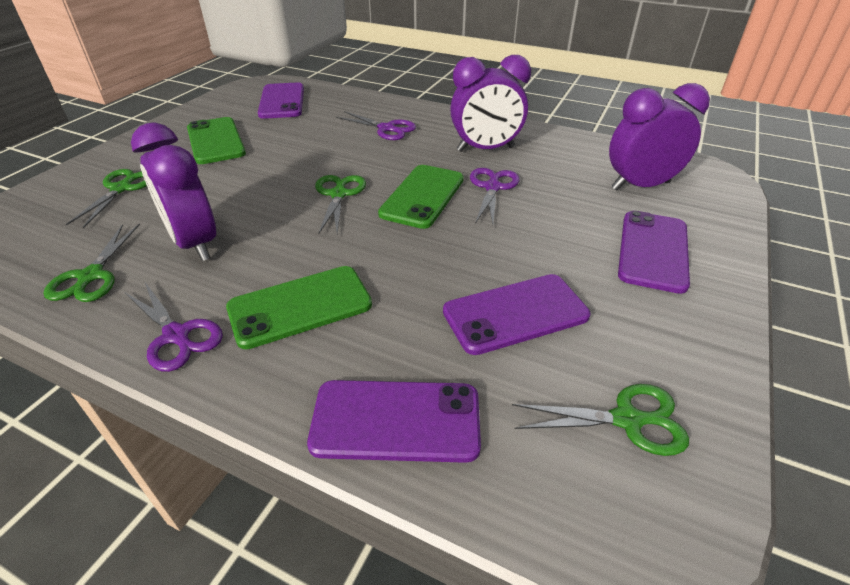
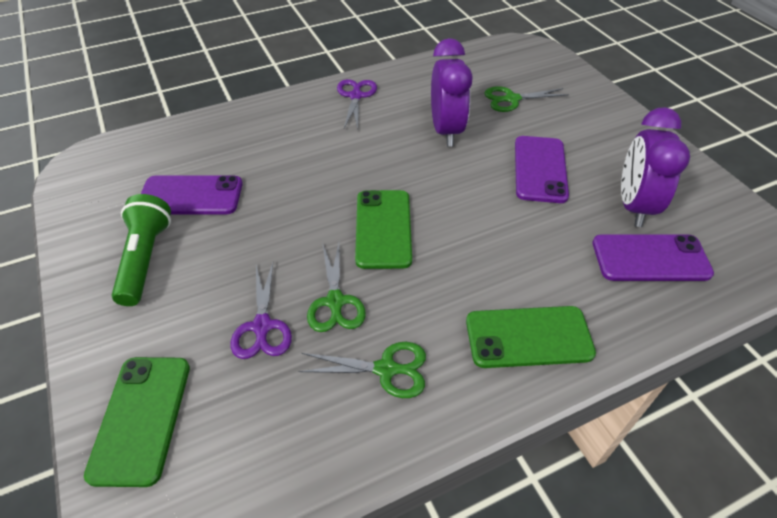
green flashlight: none = 0 -> [112,194,171,306] = 1
green scissors: [43,223,140,302] [66,169,147,228] [315,175,366,234] [512,384,689,456] = 4 -> [298,342,426,398] [307,242,366,332] [484,86,569,112] = 3
purple clock: [131,122,216,261] [450,55,531,152] [609,83,710,191] = 3 -> [431,38,473,147] [621,107,690,227] = 2
purple phone: [258,83,304,119] [307,380,481,463] [443,274,590,355] [618,211,690,294] = 4 -> [141,175,243,214] [515,136,569,203] [592,235,714,281] = 3
purple scissors: [125,282,223,372] [336,111,416,140] [470,168,520,224] = 3 -> [230,263,292,359] [337,79,377,129] = 2

